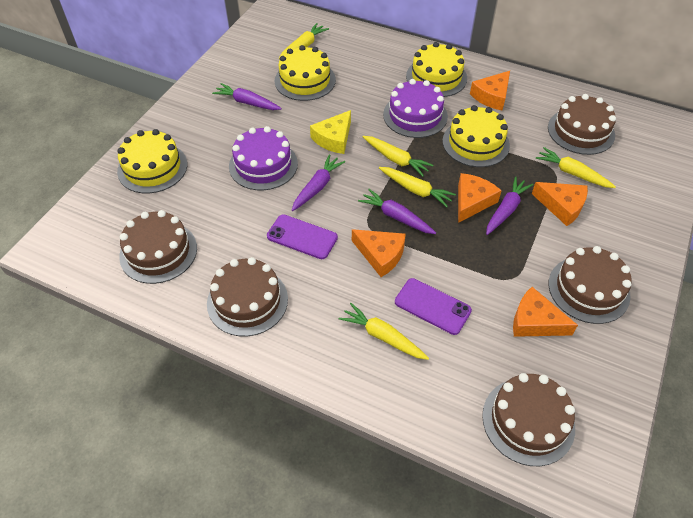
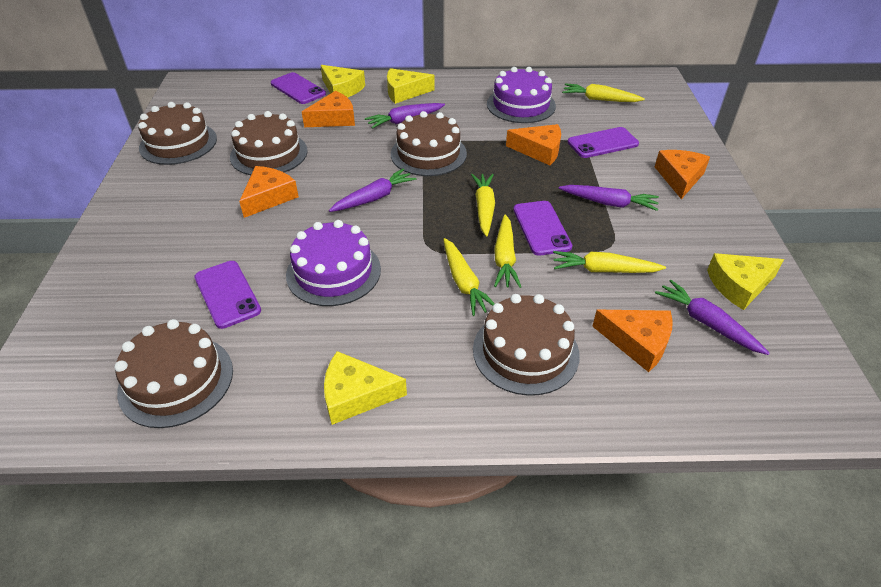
purple phone: [267,214,338,259] [395,278,472,335] = 2 -> [194,261,261,329] [271,72,326,104] [513,201,572,256] [568,127,639,158] = 4
yellow cake: [117,129,187,194] [274,45,336,101] [406,42,467,97] [442,105,510,167] = 4 -> none = 0
yellow cheese: [310,110,351,154] = 1 -> [321,65,365,98] [324,351,407,425] [387,68,434,104] [707,253,784,310] = 4

